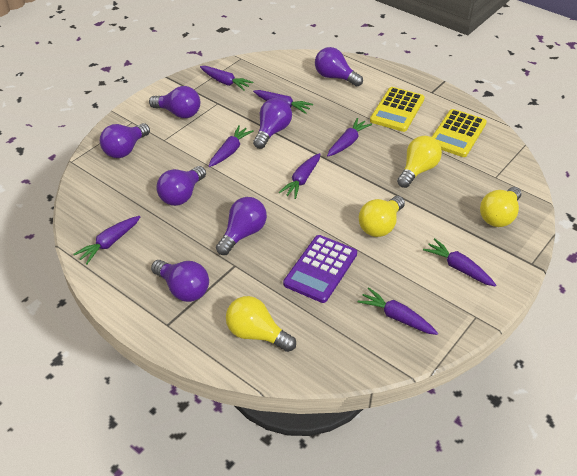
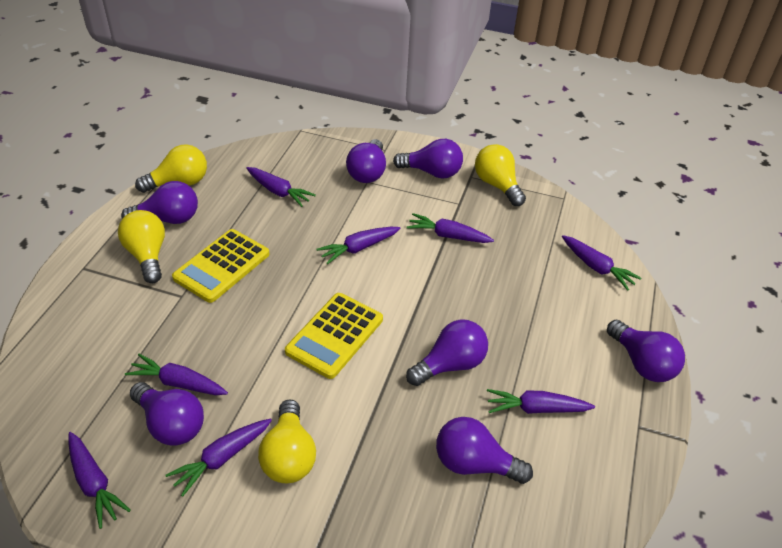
purple calculator: [283,235,357,303] = 1 -> none = 0

